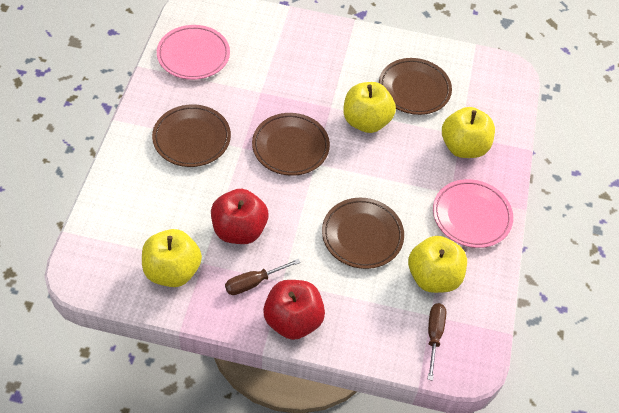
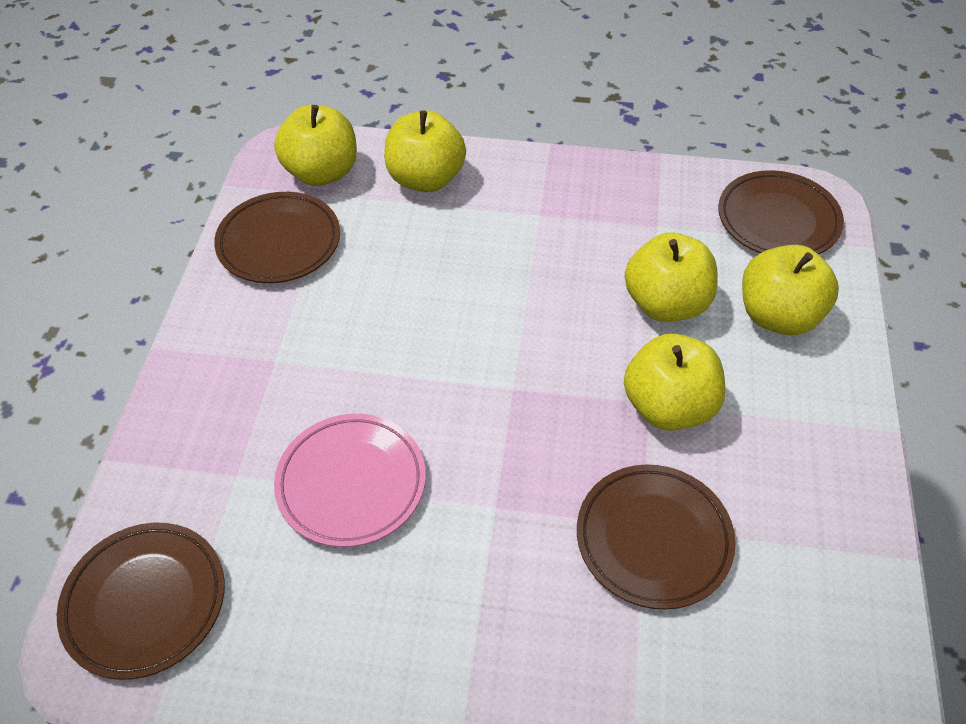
brown screwdriver: [225,258,301,295] [428,303,446,381] = 2 -> none = 0
pink plate: [157,25,230,80] [433,179,513,248] = 2 -> [274,414,426,547] = 1
red apple: [211,189,268,244] [263,280,325,340] = 2 -> none = 0
yellow apple: [142,229,202,287] [343,82,396,133] [408,236,467,293] [442,107,495,158] = 4 -> [274,105,357,186] [384,110,466,192] [624,334,725,431] [625,232,718,322] [742,245,839,335] = 5

